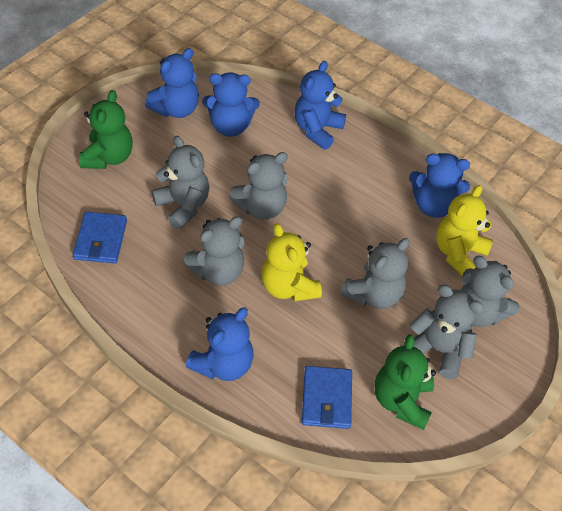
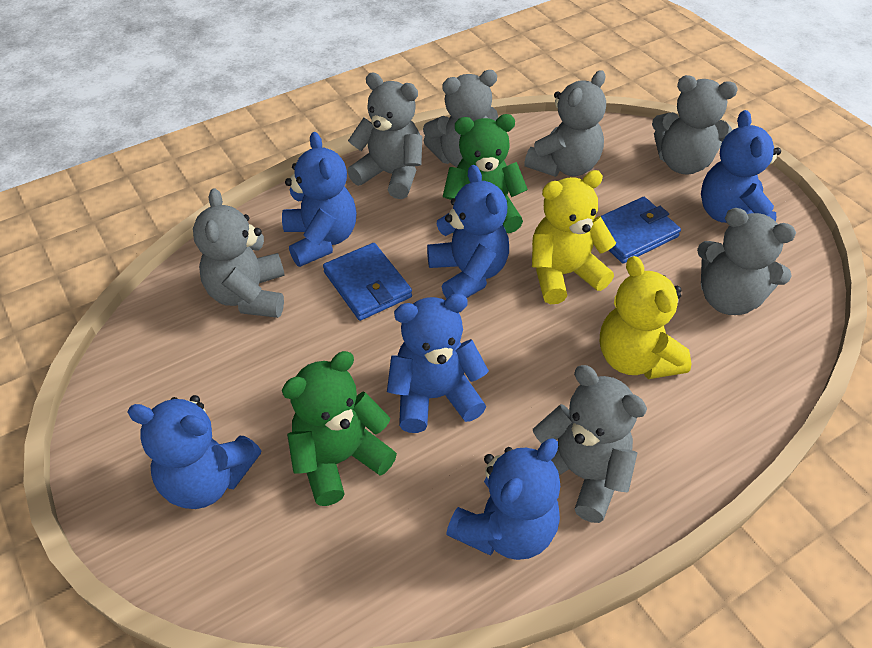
blue teddy bear: [145,48,199,118] [186,307,254,381] [202,72,260,137] [294,61,346,150] [409,153,470,218] = 5 -> [127,395,261,509] [282,132,357,267] [387,293,489,433] [427,165,509,299] [446,438,560,560] [701,110,781,223] = 6
grey teddy bear: [152,136,210,229] [183,217,245,286] [229,152,288,219] [340,238,409,309] [410,285,484,379] [461,256,520,327] = 6 -> [193,188,285,318] [347,72,422,199] [423,70,498,167] [524,70,606,177] [533,365,647,523] [652,75,738,175] [697,208,796,315] = 7

